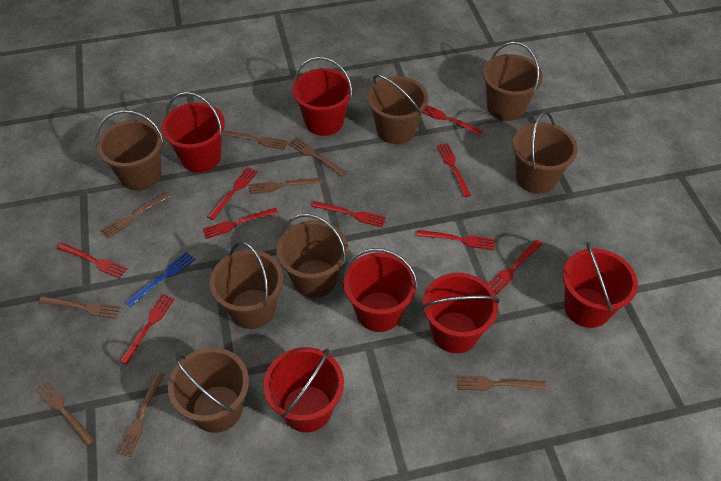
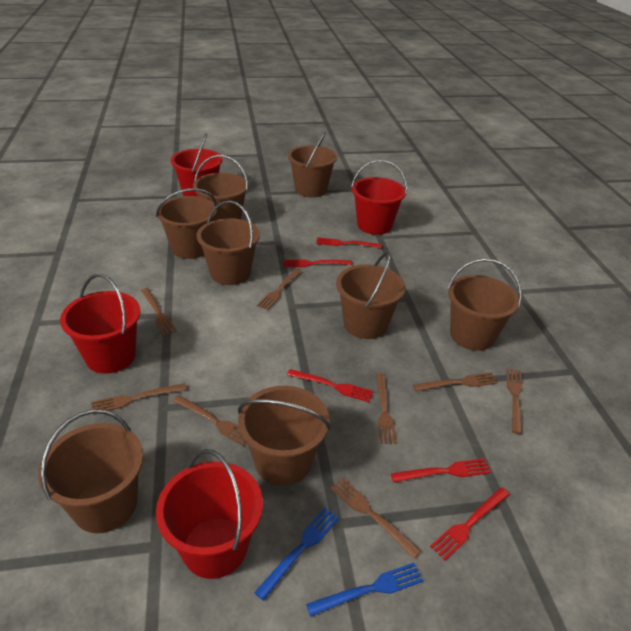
blue fork: [125,252,195,307] = 1 -> [254,507,339,601] [306,563,423,617] = 2
brown bucket: [95,110,164,190] [168,347,249,433] [210,242,283,329] [277,214,348,298] [367,75,428,144] [483,42,543,121] [512,112,578,194] = 7 -> [38,410,143,533] [156,188,217,259] [193,155,249,221] [197,201,260,285] [238,386,331,486] [288,131,337,197] [336,252,405,339] [448,258,522,351] = 8
red bucket: [161,92,225,172] [264,347,344,432] [292,57,353,136] [343,248,418,332] [422,273,500,353] [563,242,638,328] = 6 -> [60,274,140,374] [156,449,263,579] [171,134,223,197] [351,160,407,235] = 4
red fork: [57,243,128,279] [119,294,175,365] [203,208,278,239] [208,167,258,220] [312,201,386,227] [417,230,495,250] [422,105,483,136] [437,143,471,197] [488,240,543,294] = 9 -> [284,260,352,267] [287,369,373,402] [316,237,382,248] [391,458,491,482] [430,487,510,561] = 5

